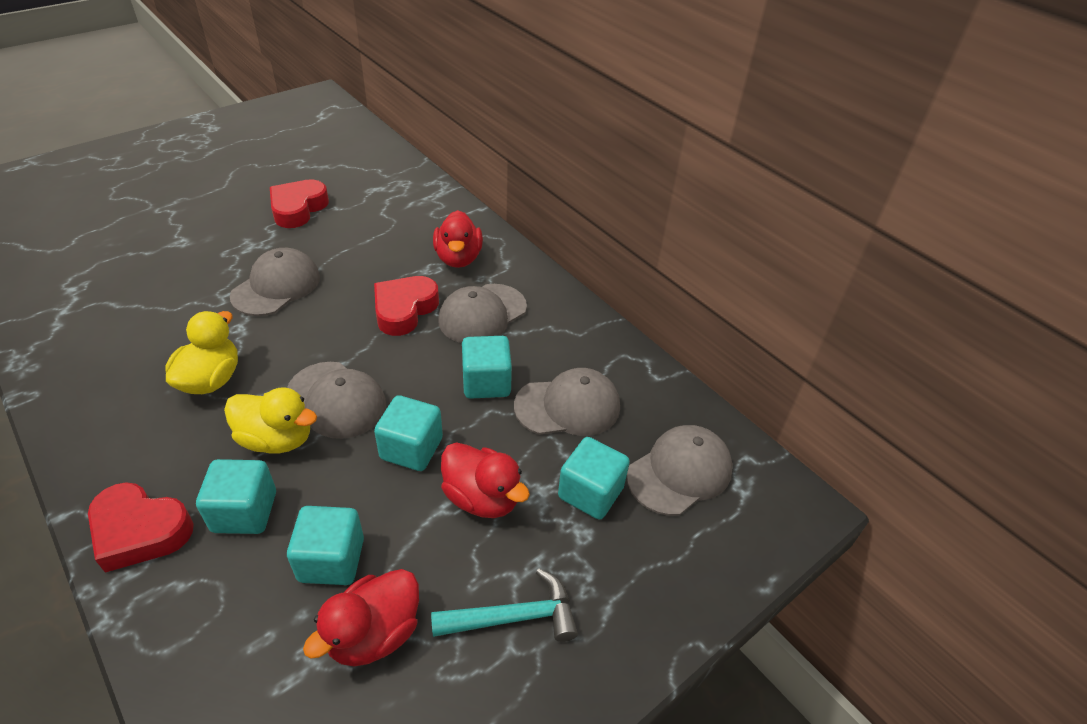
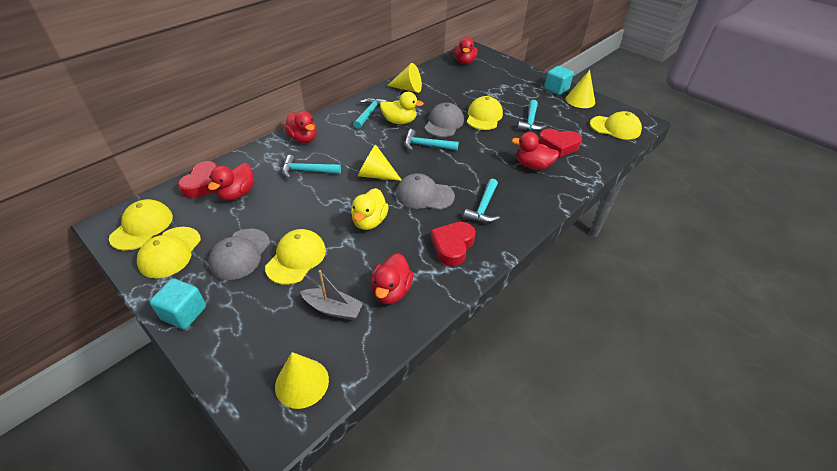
grey boat: none = 0 -> [300,270,364,320] = 1
grey cap: [230,248,320,316] [287,362,386,439] [438,284,527,343] [514,368,620,436] [627,425,733,516] = 5 -> [208,228,270,280] [396,173,455,210] [425,102,464,137] = 3
red duck: [303,569,419,666] [433,210,483,268] [441,442,530,518] = 3 -> [208,163,254,201] [284,111,317,143] [371,253,413,304] [454,37,478,64] [512,132,560,170] = 5
turquoise cube: [196,459,276,534] [287,506,364,585] [374,395,443,471] [462,336,512,399] [558,437,630,519] = 5 -> [149,278,206,329] [544,66,574,95] = 2
turquoise hammer: [431,568,578,642] = 1 -> [282,155,341,178] [353,98,388,129] [405,129,459,151] [463,178,499,223] [517,100,547,131] = 5
yellow cap: none = 0 -> [109,199,173,251] [137,227,201,278] [265,229,326,285] [467,96,503,130] [590,111,642,140] = 5
yellow cone: none = 0 -> [275,352,329,409] [358,144,402,181] [387,63,422,93] [566,70,595,108] = 4

